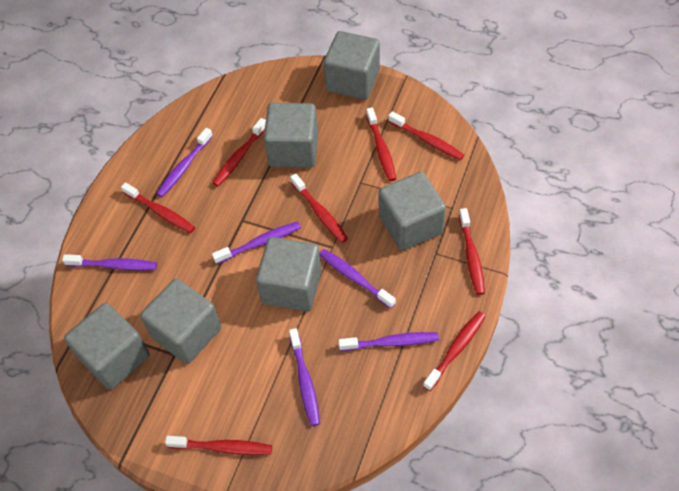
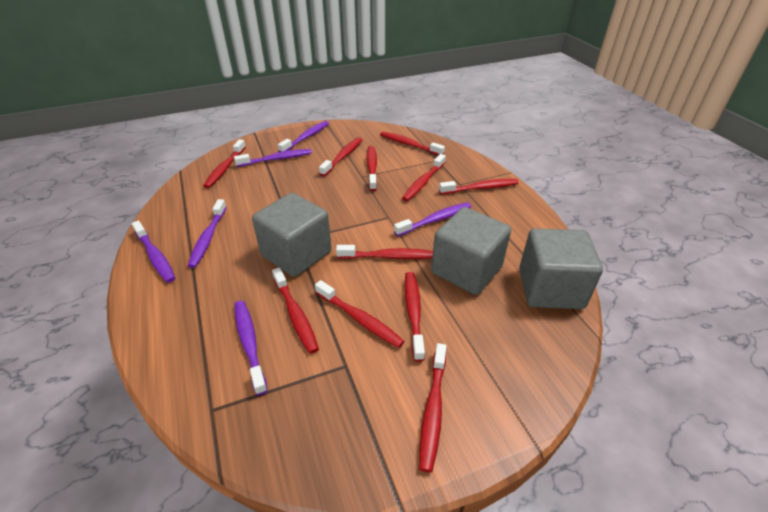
grey cube: [64,303,150,390] [140,278,221,364] [256,237,322,312] [264,103,318,168] [324,31,380,100] [379,172,446,251] = 6 -> [252,193,331,277] [431,207,511,295] [519,228,603,309] = 3
red toothbrush: [121,182,195,233] [165,436,272,455] [213,118,266,186] [290,174,348,243] [366,107,396,181] [388,111,464,160] [423,311,486,391] [459,208,485,295] = 8 -> [203,140,246,188] [272,267,319,354] [315,280,405,348] [319,137,362,176] [336,245,433,259] [366,146,377,191] [380,131,445,156] [402,154,446,201] [405,272,425,362] [419,343,447,472] [439,179,519,194] = 11

